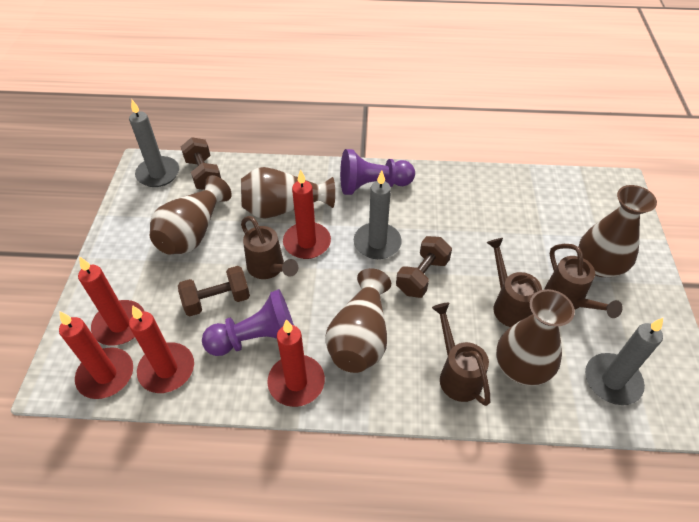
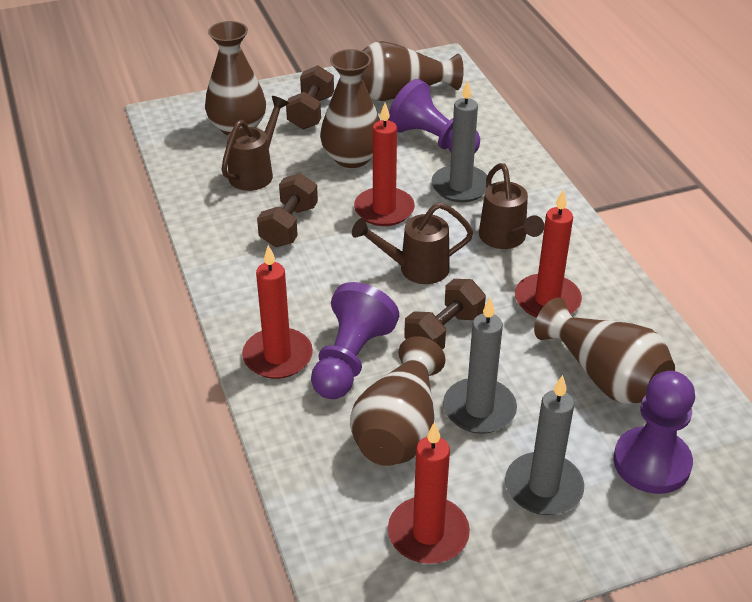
brown watering can: [241,216,298,279] [432,303,490,406] [486,238,542,327] [544,244,623,318] = 4 -> [221,96,289,191] [352,202,473,284] [479,163,544,249] = 3
purple pawn: [202,289,294,356] [340,149,415,195] = 2 -> [311,282,399,399] [388,79,480,154] [613,371,695,494] = 3
red candle: [59,312,133,399] [78,256,144,345] [129,305,194,393] [267,319,325,407] [283,170,331,259] = 5 -> [242,245,313,379] [354,103,415,226] [388,422,470,564] [515,189,582,318] = 4

